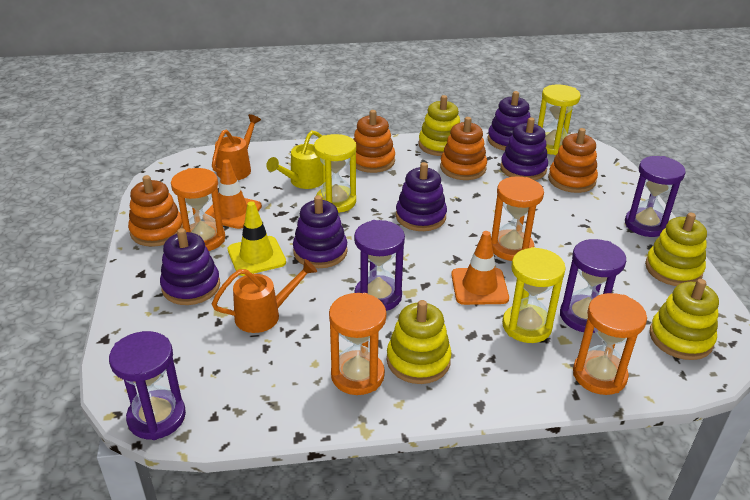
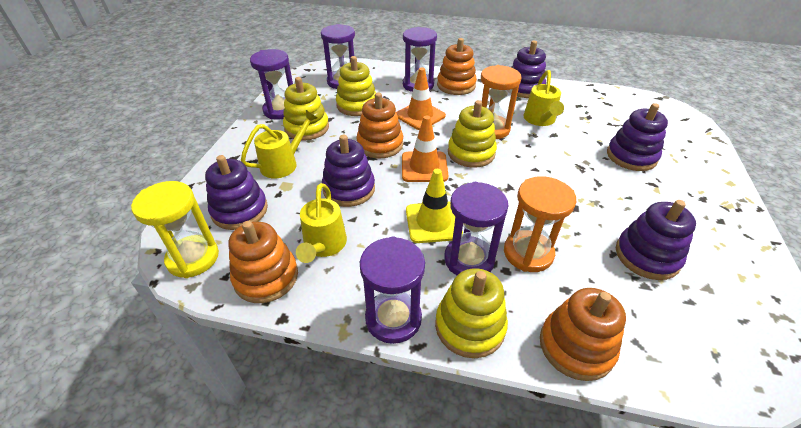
orange hourglass: [171,168,225,251] [329,293,386,395] [491,176,544,261] [573,293,647,395] = 4 -> [481,65,521,139] [504,176,576,272] = 2
orange watering can: [212,114,261,180] [212,259,317,333] = 2 -> none = 0
purple hourglass: [109,331,186,440] [354,220,405,311] [560,239,626,333] [625,156,686,237] = 4 -> [250,49,293,120] [321,24,355,89] [360,236,425,344] [403,27,437,92] [444,182,509,275] = 5
yellow hourglass: [314,134,356,213] [502,247,566,343] [538,84,581,155] = 3 -> [131,181,219,278] = 1
yellow watering can: [266,130,323,189] = 1 -> [241,110,317,178] [296,183,347,263] [524,70,564,126] = 3

